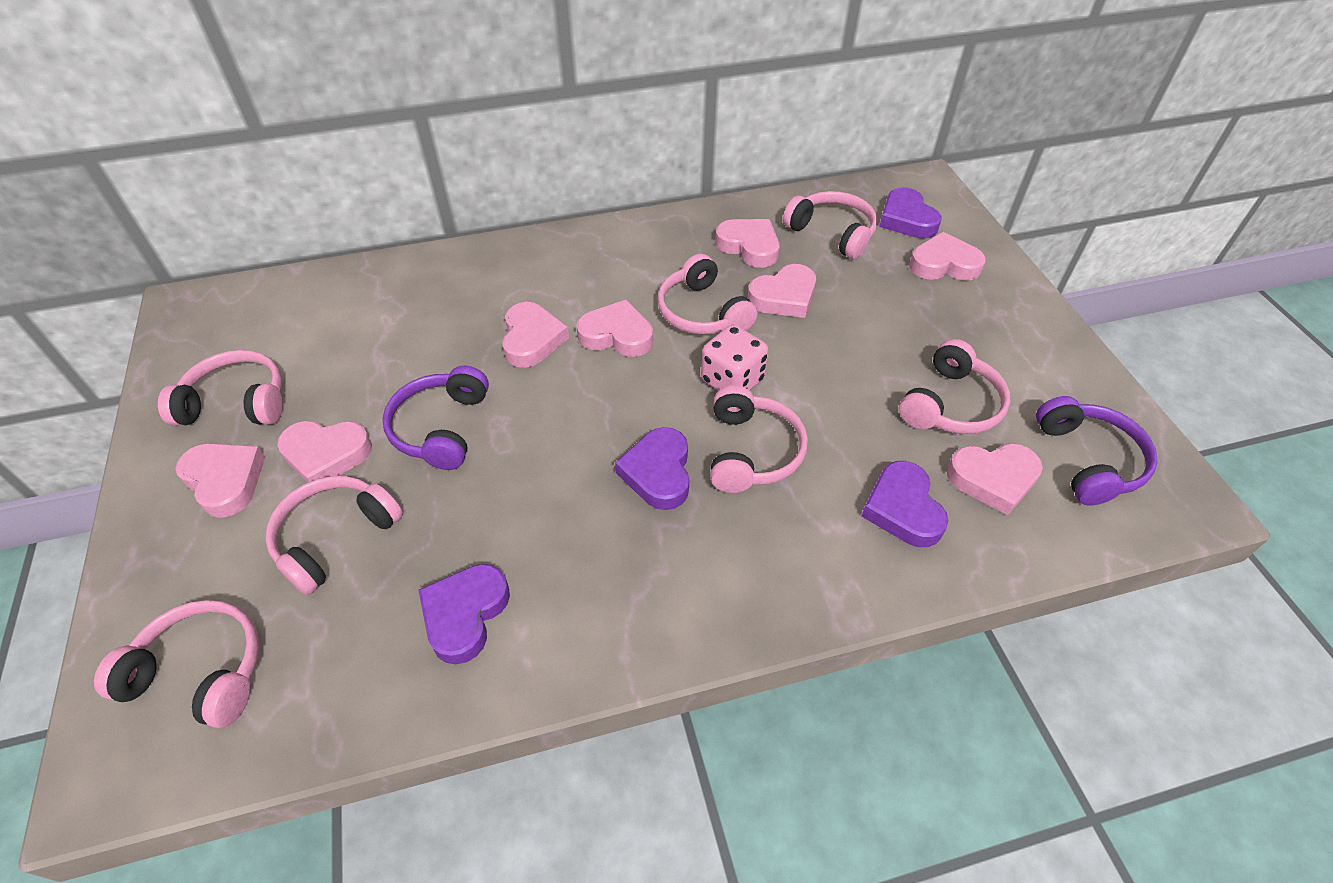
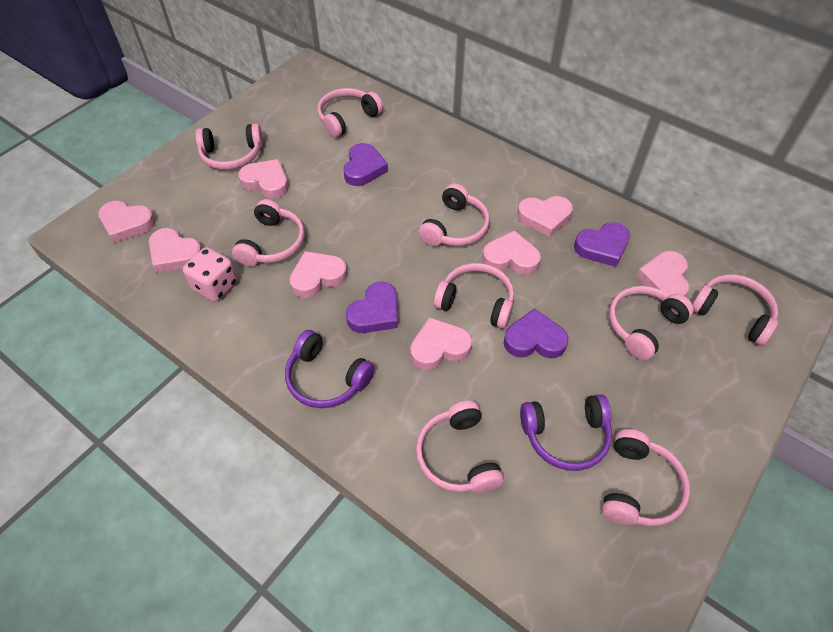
pink headphones: [94,600,259,728] [158,350,283,426] [265,476,403,595] [657,254,758,335] [710,385,808,493] [783,191,878,259] [899,339,1010,434] = 7 -> [195,124,263,170] [232,199,305,266] [317,88,383,138] [416,400,504,493] [418,184,490,246] [434,263,514,329] [602,429,690,526] [609,286,694,360] [692,275,778,346] = 9

